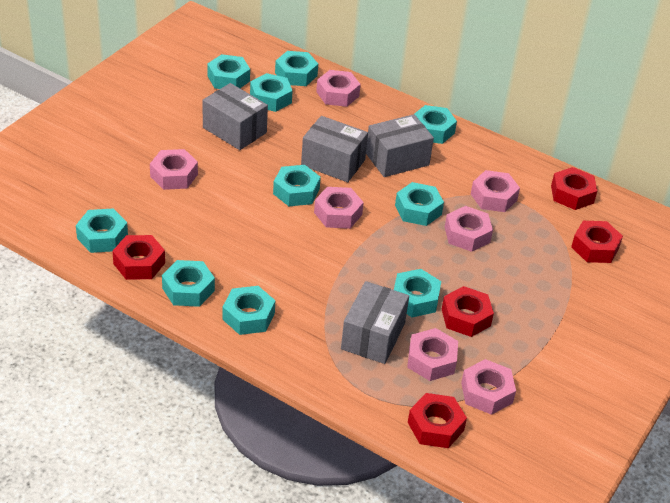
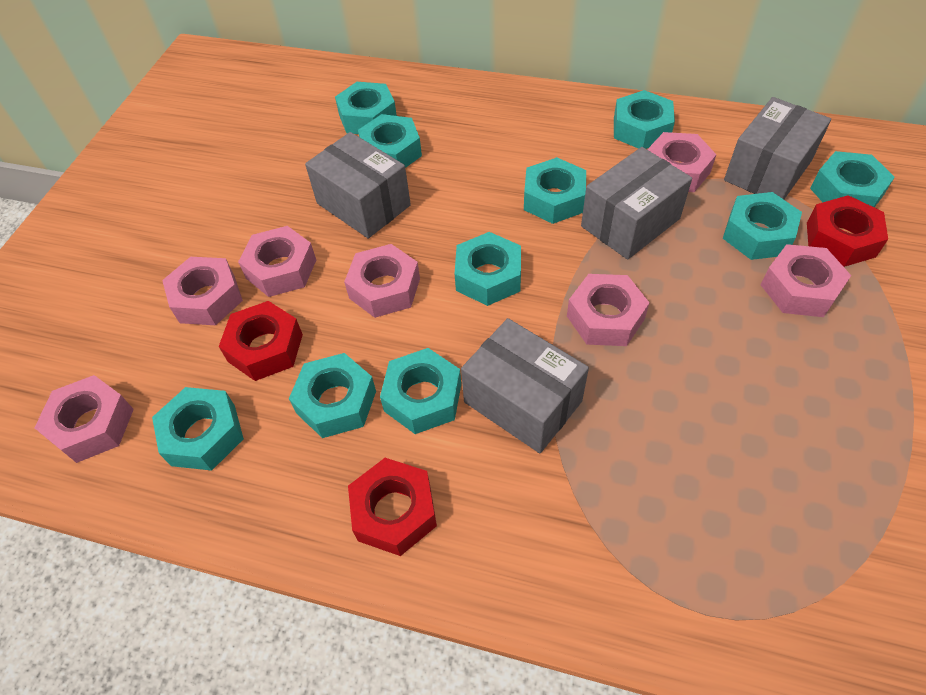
red nut: [112,235,165,280] [408,393,467,448] [442,286,494,337] [551,167,597,210] [571,221,623,263] = 5 -> [219,301,303,381] [348,458,437,556] [807,195,888,267] = 3

